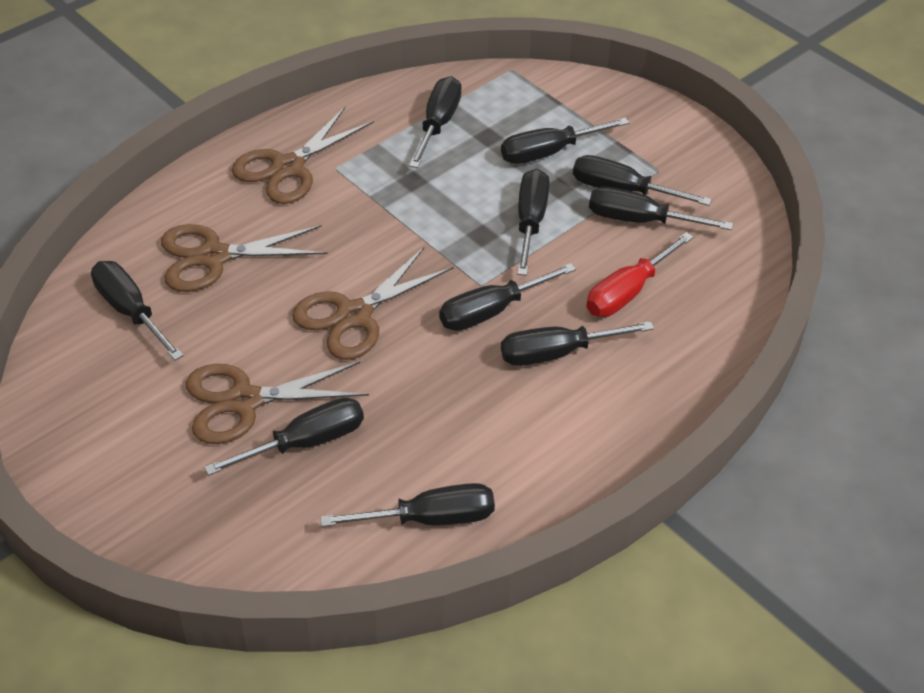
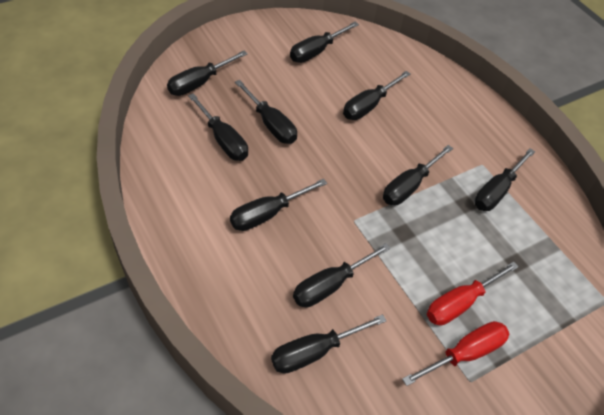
brown scissors: [161,224,327,292] [186,361,369,444] [232,107,374,204] [292,247,454,360] = 4 -> none = 0
red screwdriver: [586,232,694,317] = 1 -> [402,321,509,386] [427,261,519,325] = 2

